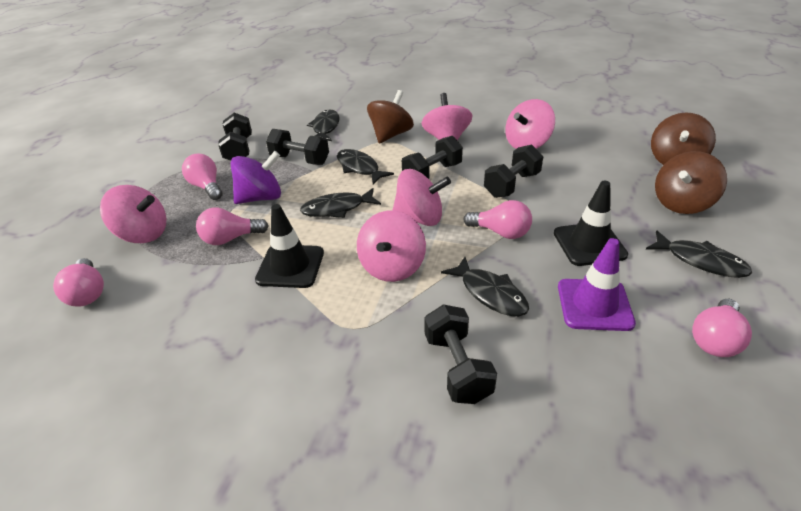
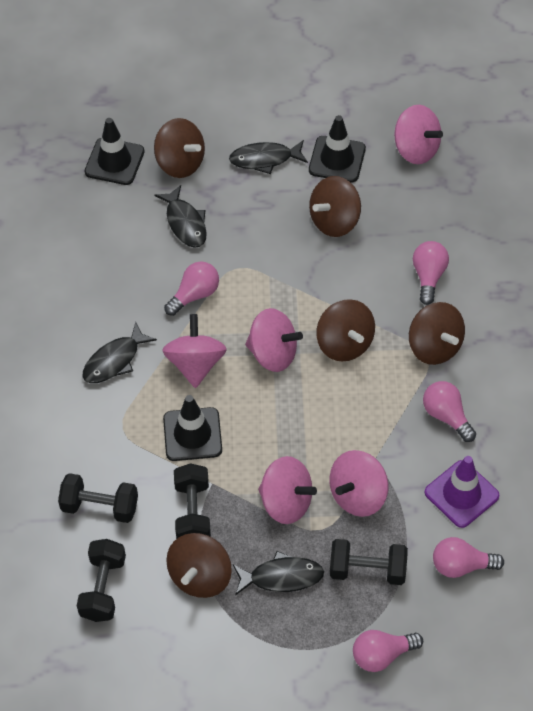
black dumbbell: [218,113,252,160] [266,129,329,165] [402,136,463,179] [424,304,497,404] [484,145,543,198] = 5 -> [58,473,138,523] [77,539,126,622] [174,463,211,539] [330,539,408,585] = 4
black fish: [300,188,381,218] [307,110,340,141] [337,149,394,184] [441,257,529,316] [646,230,752,278] = 5 -> [83,322,157,383] [155,185,207,248] [229,140,308,174] [233,551,324,596] = 4
black traffic cone: [255,204,324,288] [554,181,628,266] = 2 -> [85,118,144,185] [163,395,222,461] [309,115,366,182] = 3
brown spinning top: [367,90,414,144] [651,112,716,165] [655,151,727,214] = 3 -> [154,118,205,178] [166,533,232,598] [309,176,361,237] [316,299,375,361] [409,302,465,365] = 5
purple spinning top: [231,151,281,204] = 1 -> none = 0

